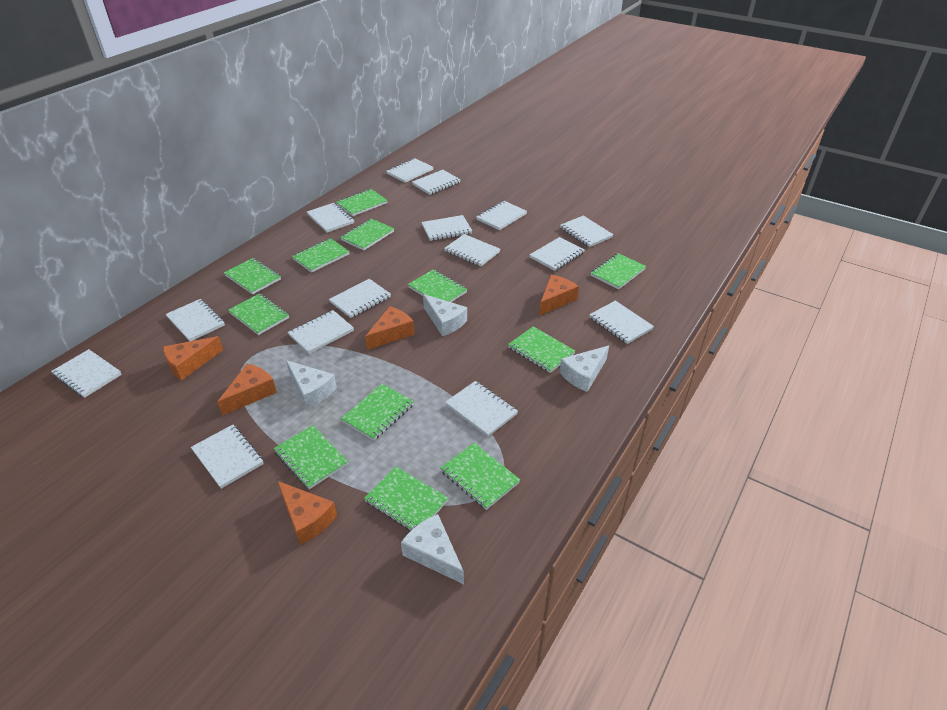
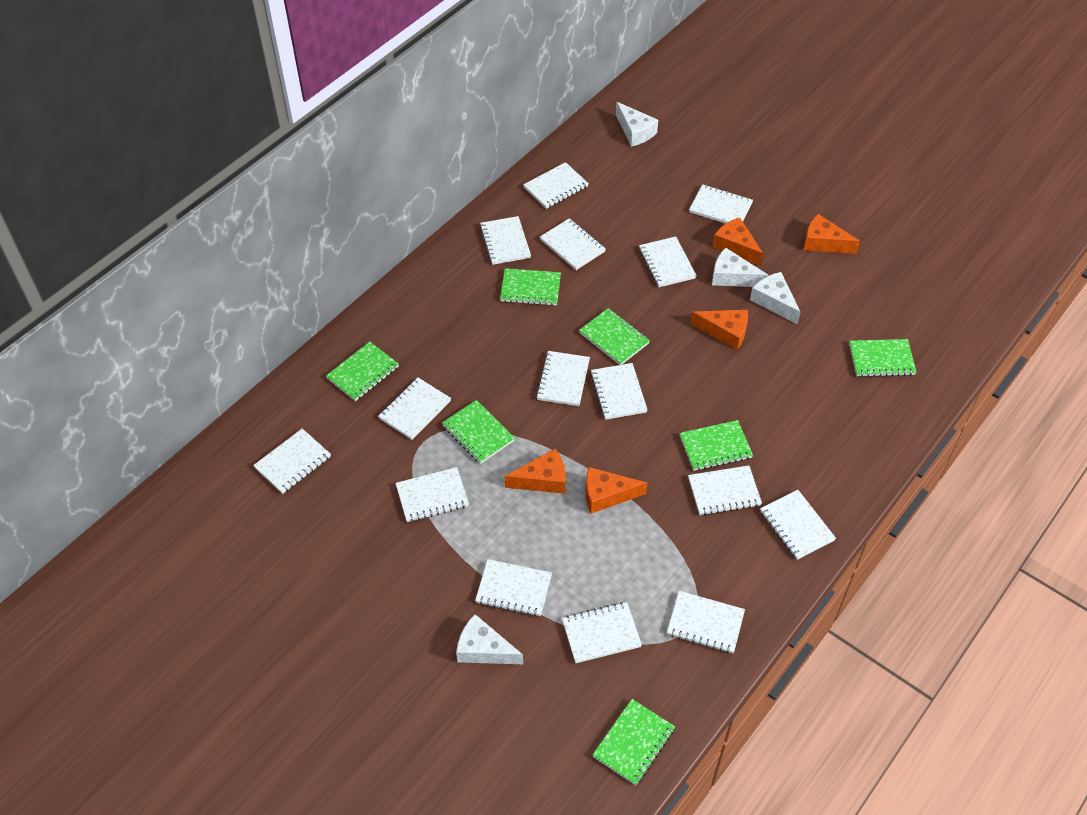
green notebook: [224,258,281,295] [228,294,289,335] [274,425,348,489] [292,238,350,273] [336,189,388,216] [340,219,394,251] [341,384,414,441] [364,466,448,530] [408,270,467,302] [440,443,520,510] [508,326,575,373] [591,253,646,289] = 12 -> [326,342,399,401] [442,400,515,464] [500,268,561,306] [579,308,650,365] [592,699,675,785] [679,420,753,471] [849,339,916,377] = 7

